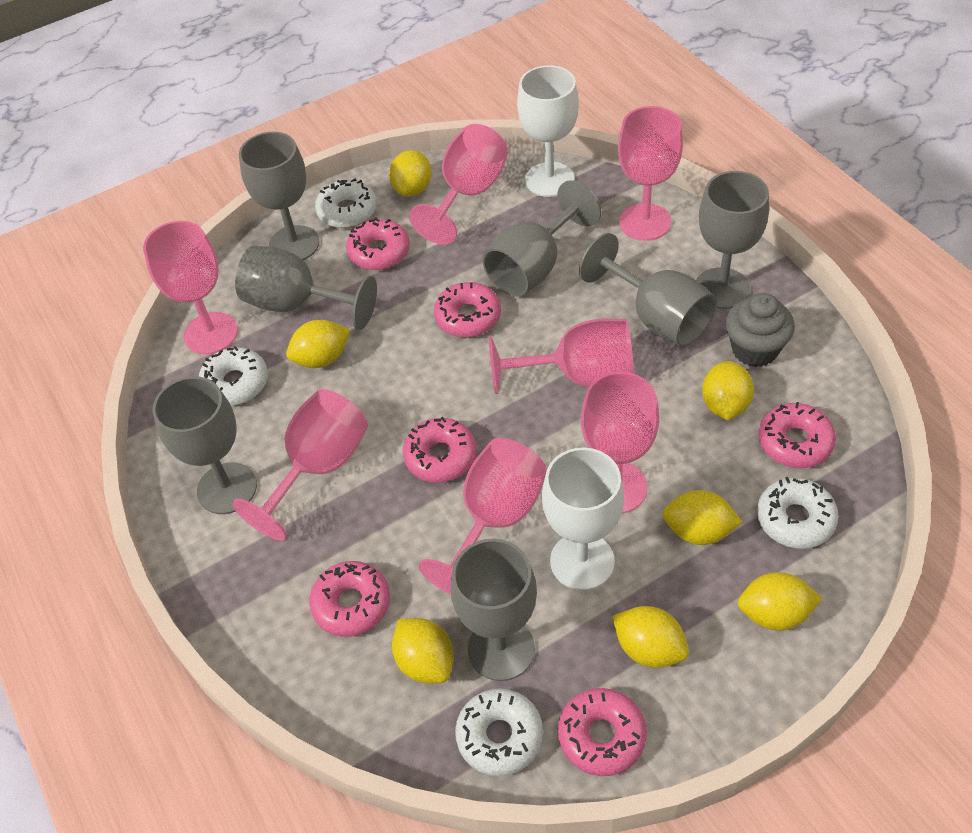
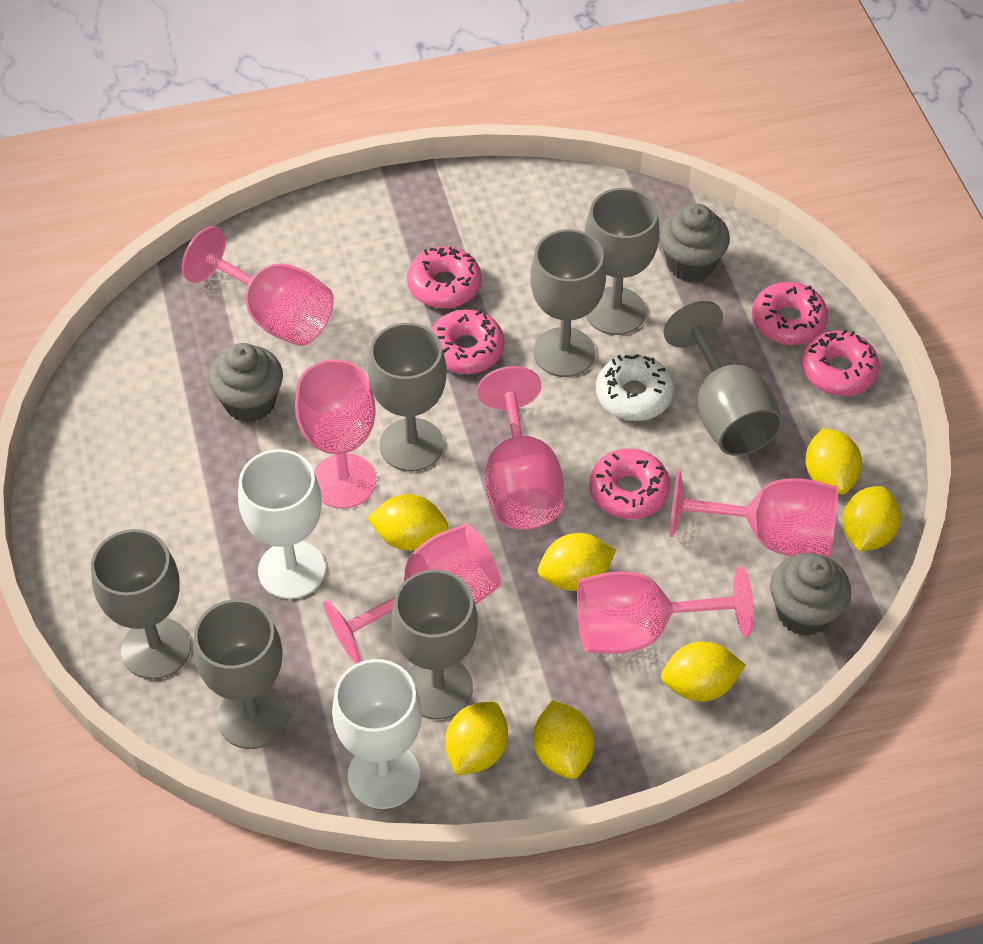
grey cupcake: [726,293,795,367] = 1 -> [208,343,283,423] [659,204,730,282] [770,553,851,636] = 3
pink donut: [309,561,390,637] [346,218,410,270] [403,417,476,483] [434,282,501,337] [558,688,647,776] [758,402,836,468] = 6 -> [407,246,482,308] [431,309,504,374] [589,448,670,519] [752,282,828,345] [801,329,880,396] = 5
pink goblet: [143,221,238,354] [232,389,368,541] [409,124,508,245] [419,438,547,595] [489,319,634,394] [581,372,659,513] [618,106,683,241] = 7 -> [182,226,334,346] [295,359,376,509] [323,524,501,664] [477,366,564,529] [577,567,754,654] [670,470,838,557] = 6
white donut: [199,346,268,406] [315,178,377,228] [455,689,543,776] [757,477,839,549] = 4 -> [596,354,674,421] = 1

